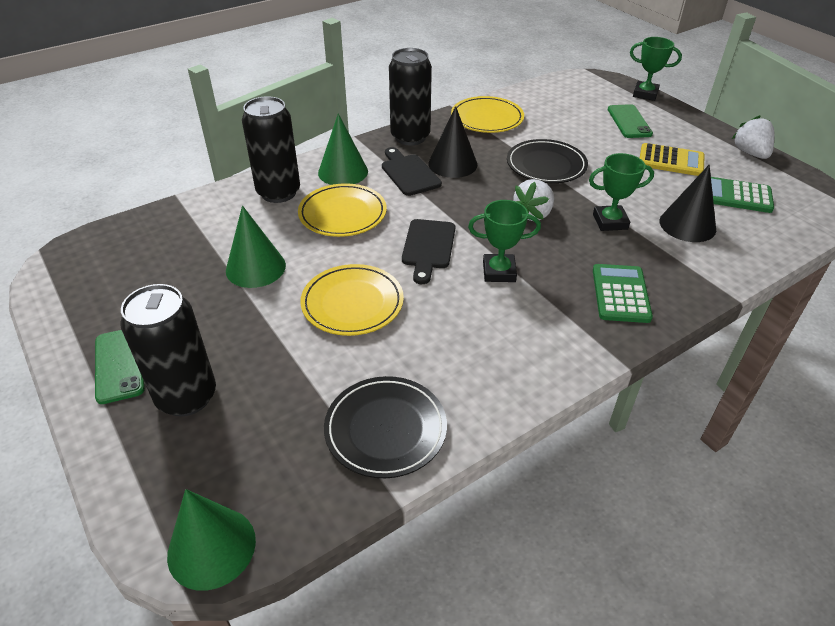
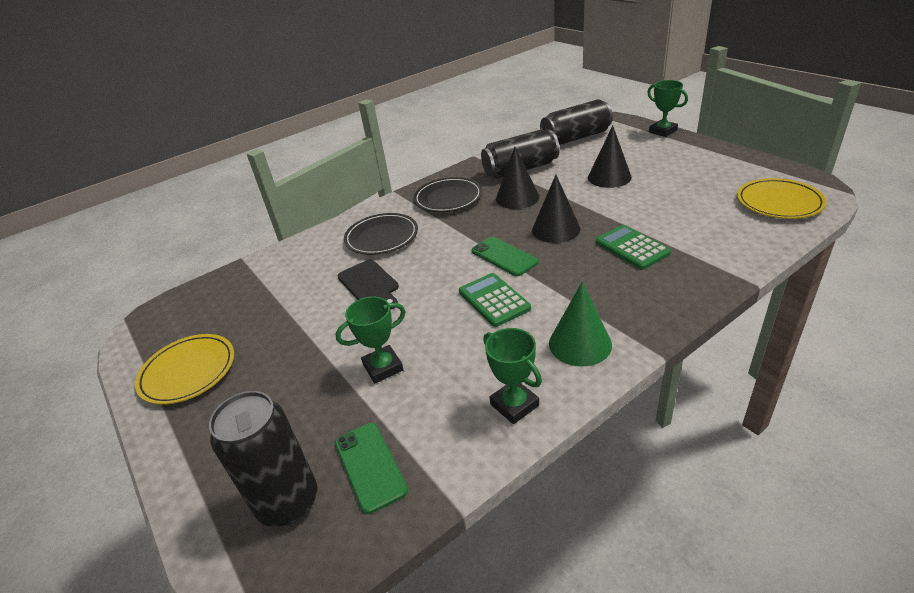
black cone: [428,106,478,178] [659,164,716,242] = 2 -> [496,147,539,209] [532,175,580,243] [588,126,632,188] = 3
black cutting board: [382,147,442,196] [402,219,455,284] = 2 -> [338,260,399,310] = 1
green cone: [167,489,256,591] [226,205,286,288] [318,114,368,185] = 3 -> [549,282,612,367] = 1
white strawberry: [513,179,554,221] [732,115,774,159] = 2 -> none = 0
yellow calculator: [640,143,705,176] = 1 -> none = 0
yellow plate: [298,183,387,237] [300,264,404,336] [451,96,524,133] = 3 -> [135,334,234,405] [737,178,826,219] = 2

